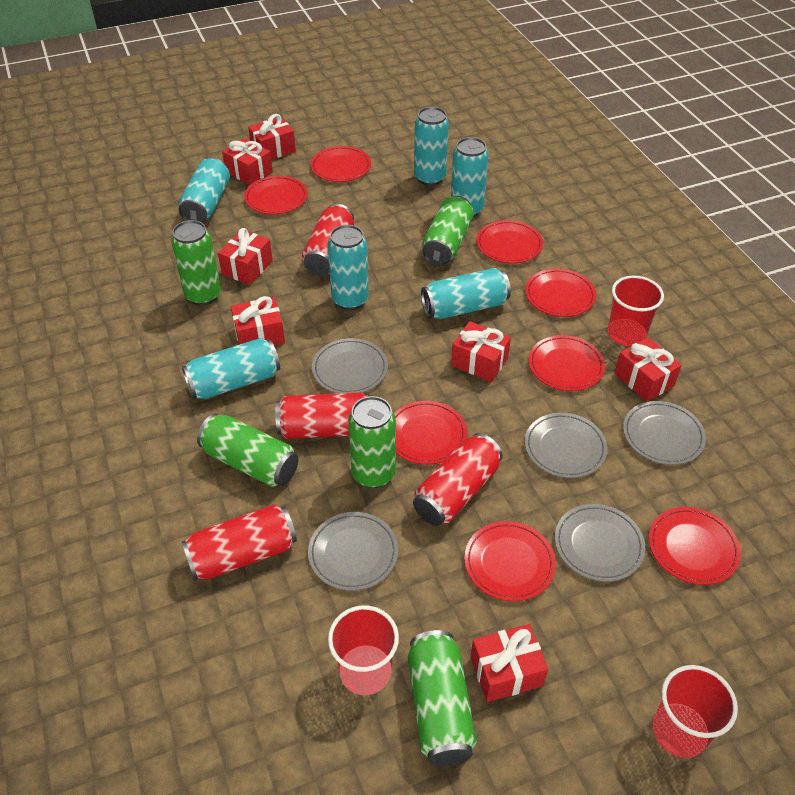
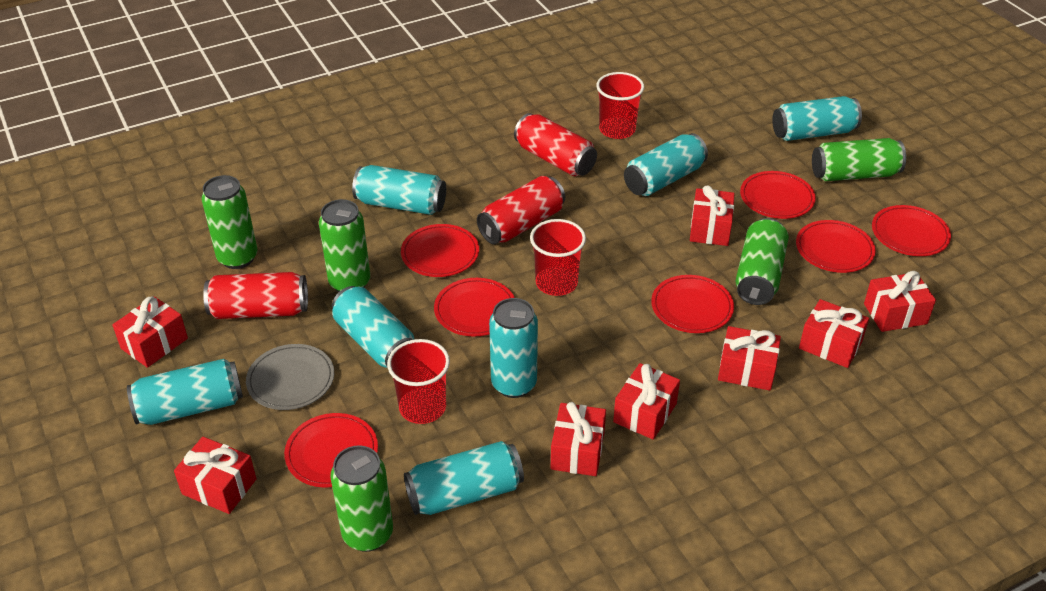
grey plate: [308,512,398,591] [312,338,388,393] [525,413,608,478] [555,504,645,582] [623,401,706,465] = 5 -> [246,344,334,410] = 1
red can: [181,505,297,580] [275,393,372,439] [302,204,354,276] [413,433,503,526] = 4 -> [203,272,308,319] [477,176,565,244] [514,113,597,176] = 3
red gift: [218,228,273,285] [222,138,273,185] [231,296,285,345] [248,114,296,160] [451,321,511,382] [471,624,548,702] [615,337,682,402] = 7 -> [112,296,188,368] [174,437,257,514] [551,402,606,476] [613,363,680,440] [690,185,735,246] [718,326,781,391] [799,299,869,368] [864,271,936,332] = 8
red plate: [244,176,308,214] [311,146,371,182] [394,401,467,465] [464,521,556,601] [476,220,543,263] [525,268,596,317] [529,335,605,391] [649,507,741,585] = 8 -> [284,413,378,487] [401,224,479,277] [434,278,515,337] [651,275,734,333] [740,171,816,219] [796,220,876,273] [872,205,951,256] = 7
turquoise can: [179,158,230,223] [182,338,280,400] [328,225,369,310] [414,107,449,186] [421,268,511,319] [451,137,489,217] = 6 -> [127,359,243,425] [332,286,414,368] [352,165,446,215] [404,441,524,515] [489,298,538,398] [624,133,708,196] [772,96,862,141] = 7

